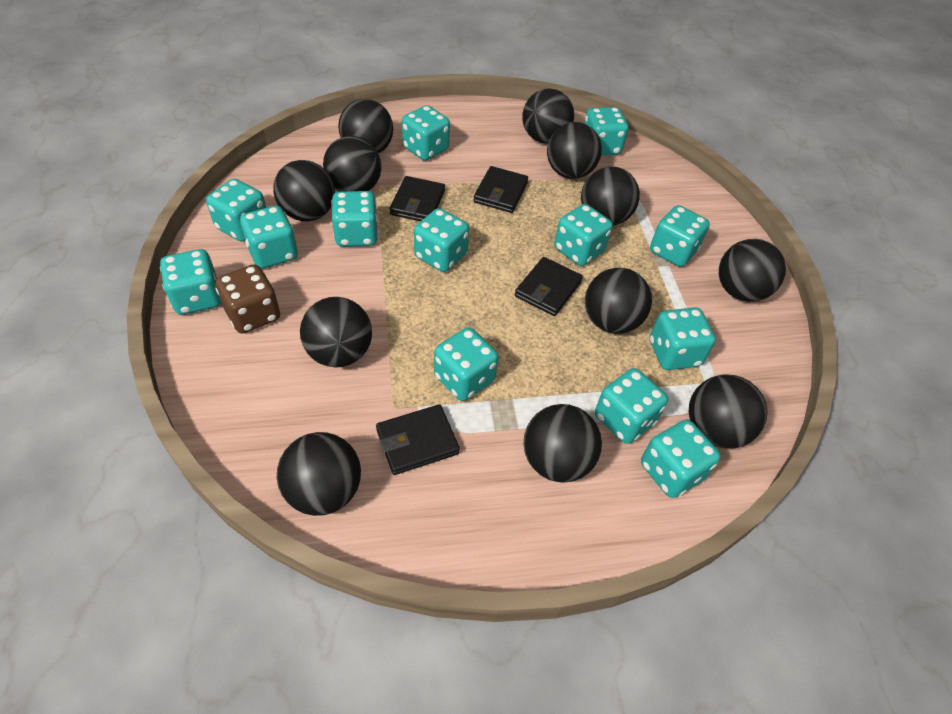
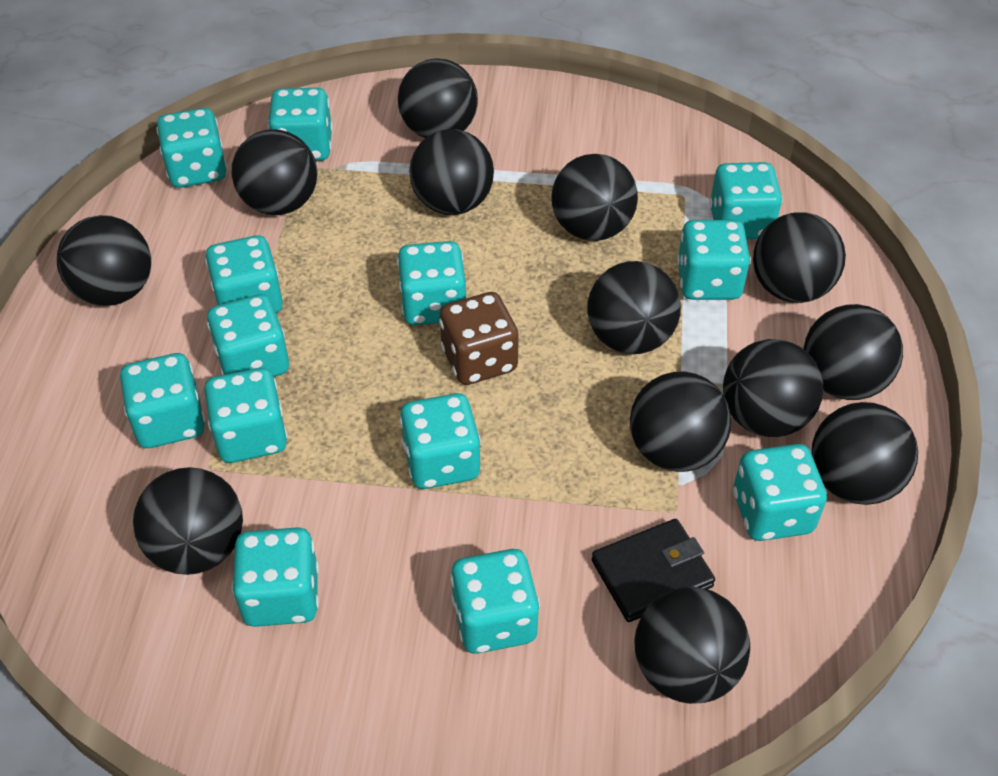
black ball: [273,160,335,221] [277,432,361,516] [300,297,372,367] [323,136,381,192] [338,99,393,153] [522,88,574,144] [524,404,602,483] [547,122,602,179] [581,167,640,226] [585,268,652,334] [689,374,768,449] [719,239,786,302] = 12 -> [57,215,151,306] [133,467,243,575] [232,129,318,215] [398,58,478,138] [409,129,494,215] [551,154,638,241] [587,261,681,354] [630,371,731,472] [634,587,750,704] [723,339,823,437] [753,212,846,303] [803,304,903,400] [812,402,918,505] = 13
black wallet: [376,404,460,475] [390,176,445,221] [473,166,528,213] [515,257,583,316] = 4 -> [592,519,715,622] = 1

